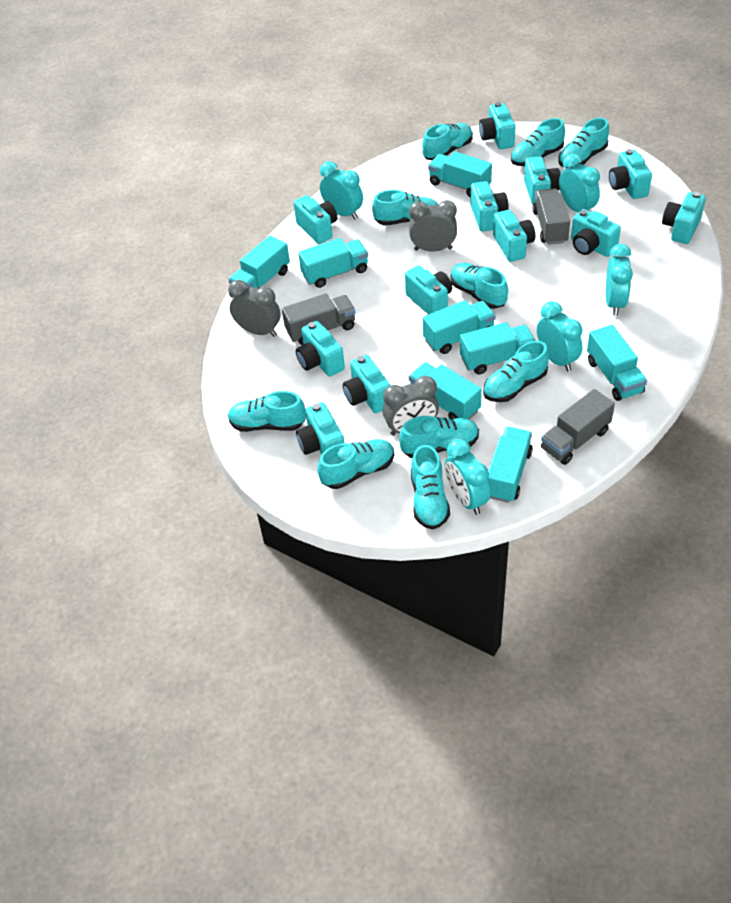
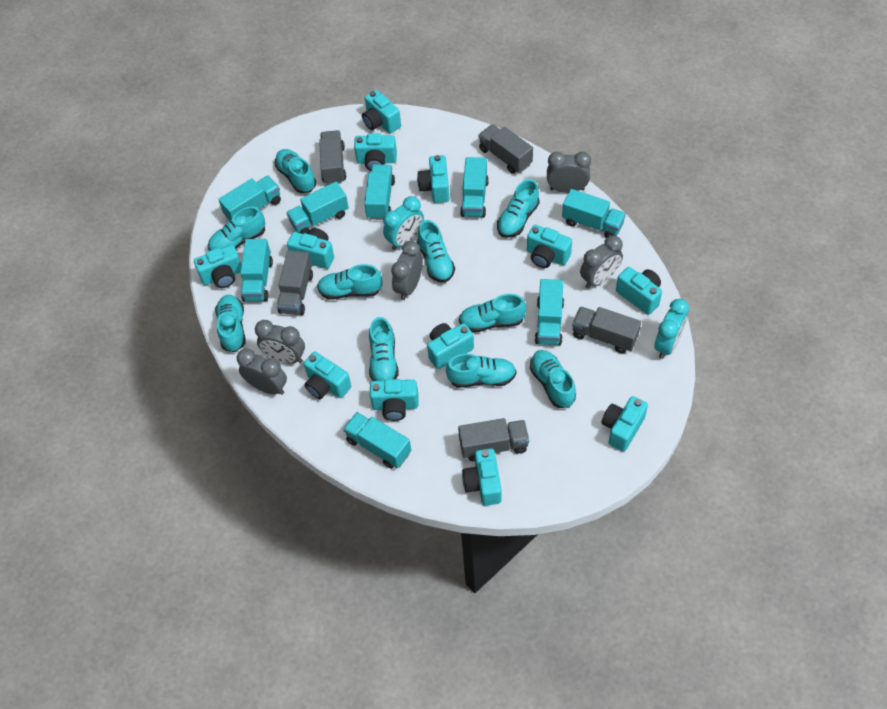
grey clock: [228,280,280,337] [383,376,439,436] [409,200,457,252] = 3 -> [237,348,287,395] [255,320,305,363] [391,241,423,300] [547,152,591,193] [580,236,623,289] = 5
grey truck: [282,293,355,345] [532,188,570,245] [541,389,615,465] = 3 -> [277,251,313,315] [319,130,346,185] [458,418,529,461] [479,124,533,174] [572,307,641,353] = 5
turquoise clock: [320,161,363,220] [445,439,490,515] [537,301,582,372] [559,154,600,212] [606,244,633,316] = 5 -> [383,196,424,250] [654,299,689,359] = 2

